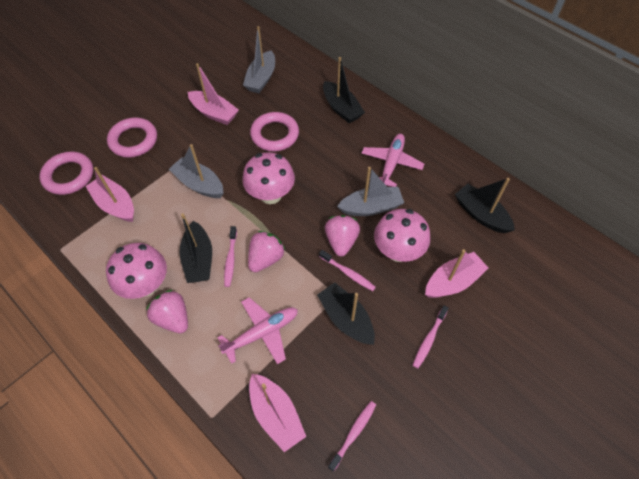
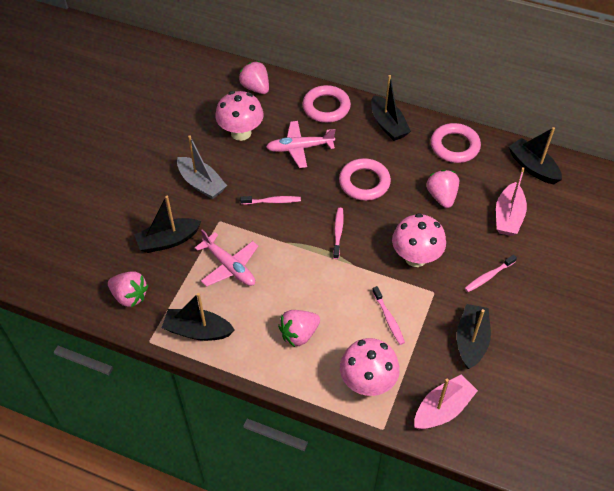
black boat: [179,213,212,283] [317,282,375,345] [323,57,365,123] [455,178,515,233] = 4 -> [135,196,202,253] [162,293,235,341] [371,75,411,141] [457,304,491,369] [509,127,562,184] = 5
grey boat: [169,144,223,198] [243,26,275,93] [337,167,404,216] = 3 -> [177,135,227,199] = 1
pink boat: [86,167,134,222] [188,63,239,125] [249,374,306,452] [425,249,488,298] = 4 -> [414,374,478,429] [496,167,527,236] = 2
pink strawberry: [146,290,188,333] [248,231,285,272] [325,215,360,256] = 3 -> [108,271,148,307] [239,61,269,94] [278,310,320,347] [426,170,459,208] = 4

